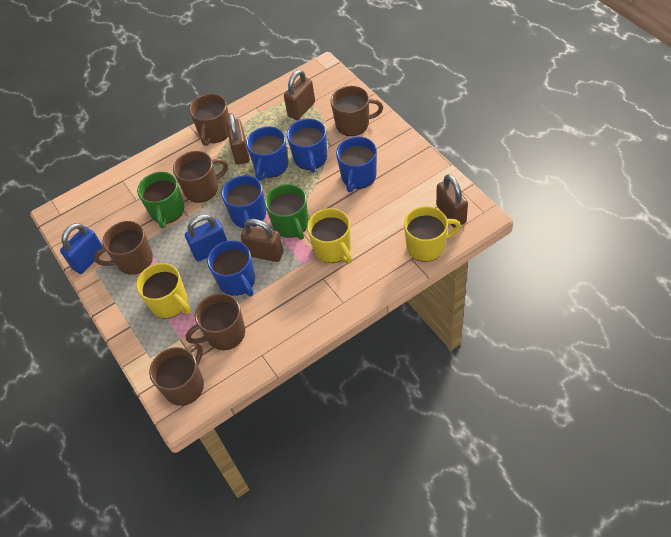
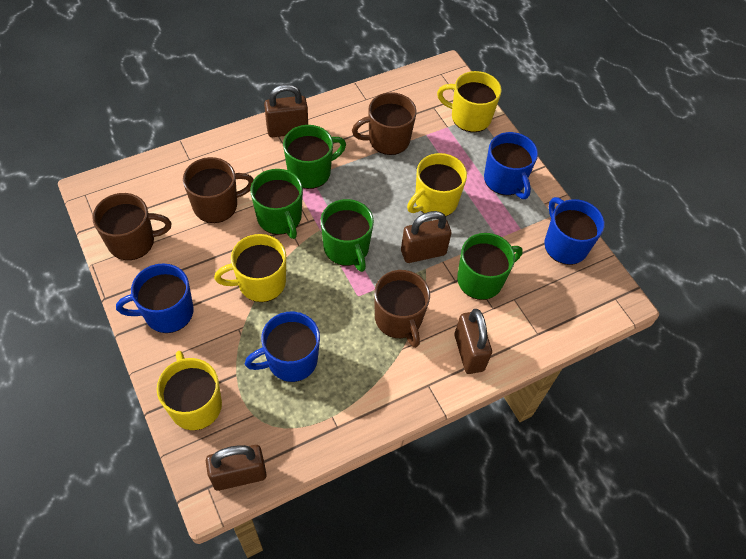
blue mug: [207,240,255,296] [221,175,266,228] [246,126,288,181] [287,119,327,173] [336,137,377,192] = 5 -> [116,263,193,333] [245,312,320,382] [484,132,538,199] [544,197,605,265] = 4
blue padlock: [60,223,104,274] [185,214,227,261] = 2 -> none = 0
brown mug: [94,221,153,275] [149,344,204,406] [173,151,228,203] [186,293,245,350] [189,94,229,146] [331,86,383,136] = 6 -> [92,193,171,260] [183,157,254,223] [352,92,417,155] [374,270,430,348] = 4
green mug: [137,172,184,228] [265,184,309,240] = 2 -> [250,169,303,239] [283,125,346,189] [321,199,374,272] [457,233,523,300] = 4
yellow mug: [136,263,191,319] [307,208,352,264] [404,206,461,262] = 3 -> [157,351,222,430] [214,234,286,302] [407,153,467,216] [437,71,502,132] = 4

